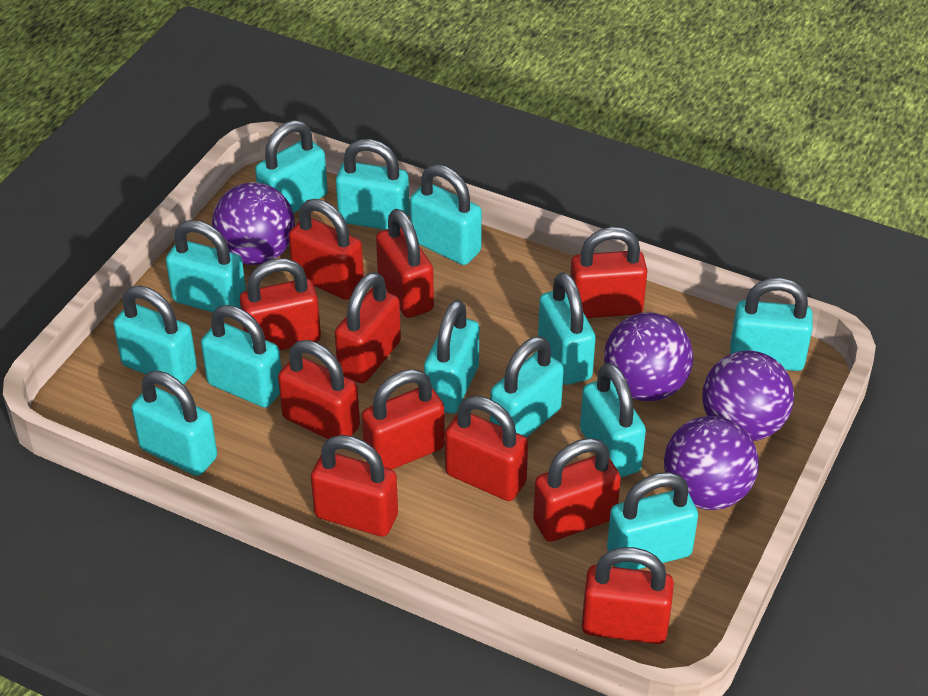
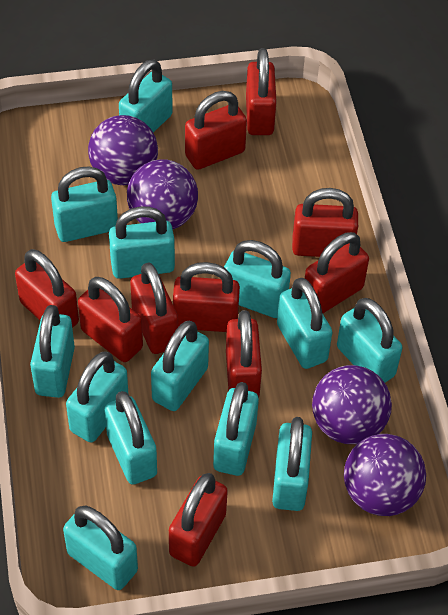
red padlock: [240,258,321,350] [278,340,360,439] [289,199,364,300] [311,435,398,537] [335,272,401,383] [362,369,445,469] [376,209,434,318] [445,396,528,501] [533,438,621,542] [570,227,647,318] [582,547,674,644] = 11 -> [15,249,79,328] [78,277,143,362] [130,262,178,354] [169,473,228,567] [173,262,240,332] [185,91,247,170] [226,310,262,398] [246,48,277,135] [292,188,358,257] [305,232,369,313] = 10

